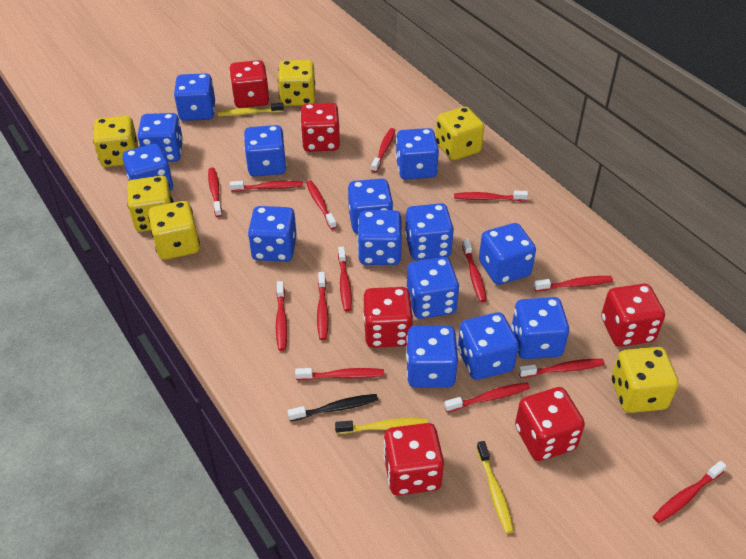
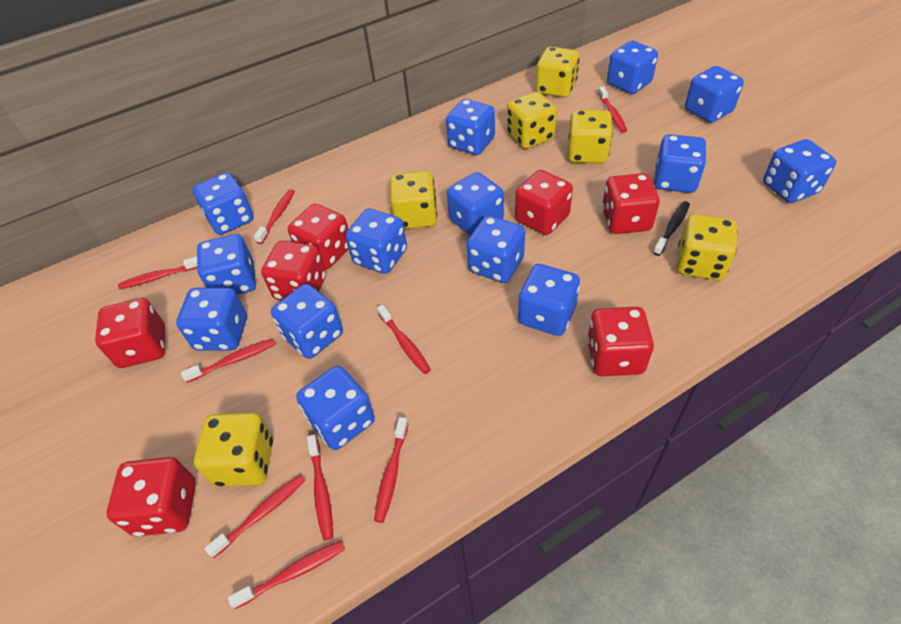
red dice: [229,60,269,108] [300,103,340,152] [363,287,413,348] [383,423,444,495] [515,387,585,461] [601,284,665,347] = 6 -> [95,298,165,368] [107,457,196,536] [261,241,326,300] [288,204,349,269] [515,170,573,235] [587,307,654,376] [602,173,660,234] = 7
red toothbrush: [208,167,222,217] [230,181,303,192] [276,281,287,351] [295,368,384,380] [306,180,337,229] [317,272,329,340] [338,247,352,312] [371,128,395,172] [444,382,530,412] [454,191,528,201] [462,239,487,302] [519,359,605,378] [534,276,613,291] [653,461,727,523] = 14 -> [118,256,197,289] [181,339,276,383] [204,474,305,558] [228,540,345,609] [254,189,295,244] [307,435,333,540] [374,417,408,523] [377,305,431,374] [598,87,627,133] = 9
yellow toothbrush: [218,103,284,116] [335,418,428,434] [477,441,514,534] = 3 -> none = 0

